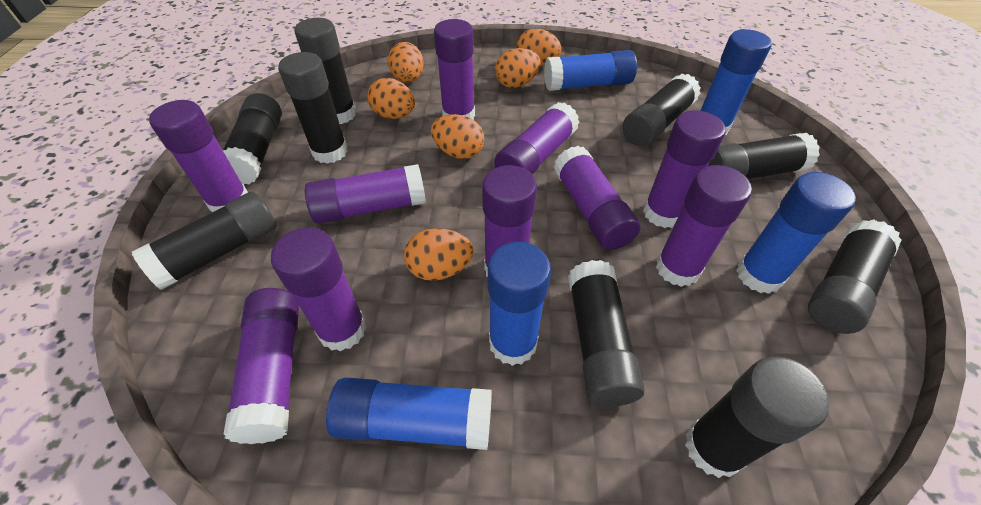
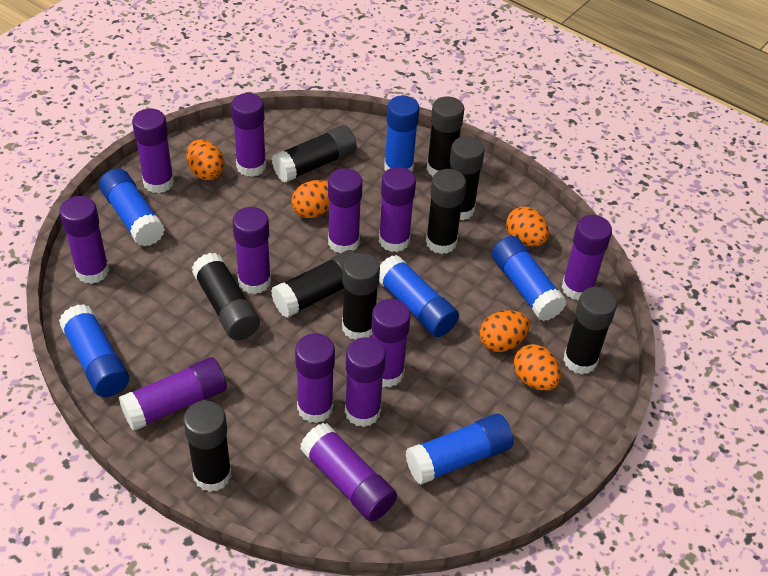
blue glue stick: [326,377,492,450] [488,242,551,366] [544,50,637,91] [700,29,772,135] [736,172,856,294] = 5 -> [59,304,129,397] [99,169,165,247] [379,255,459,337] [384,95,420,172] [406,414,513,485] [492,236,567,321] = 6
orange egg: [367,78,415,119] [388,42,424,83] [404,228,473,281] [431,114,484,159] [495,48,541,88] [516,29,562,66] = 6 -> [187,140,224,180] [291,180,329,218] [480,310,530,352] [506,207,549,247] [513,344,561,391] = 5
purple glue stick: [149,100,248,212] [224,288,299,444] [271,228,367,351] [305,164,426,224] [434,19,475,120] [482,165,537,277] [494,102,580,175] [554,146,641,250] [643,110,725,228] [656,165,752,287] = 10 -> [59,196,109,284] [119,357,227,431] [132,109,174,193] [231,93,267,177] [233,207,271,294] [295,333,335,423] [300,423,397,521] [328,168,363,253] [345,337,386,427] [371,299,411,387] [379,167,416,252] [562,215,612,301] = 12

